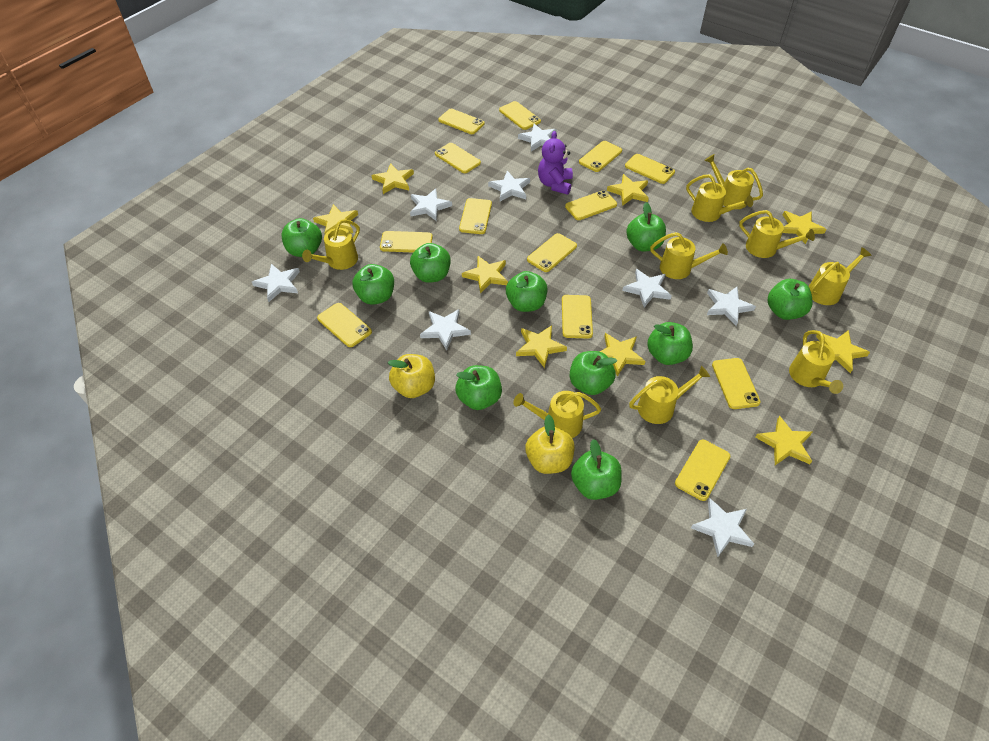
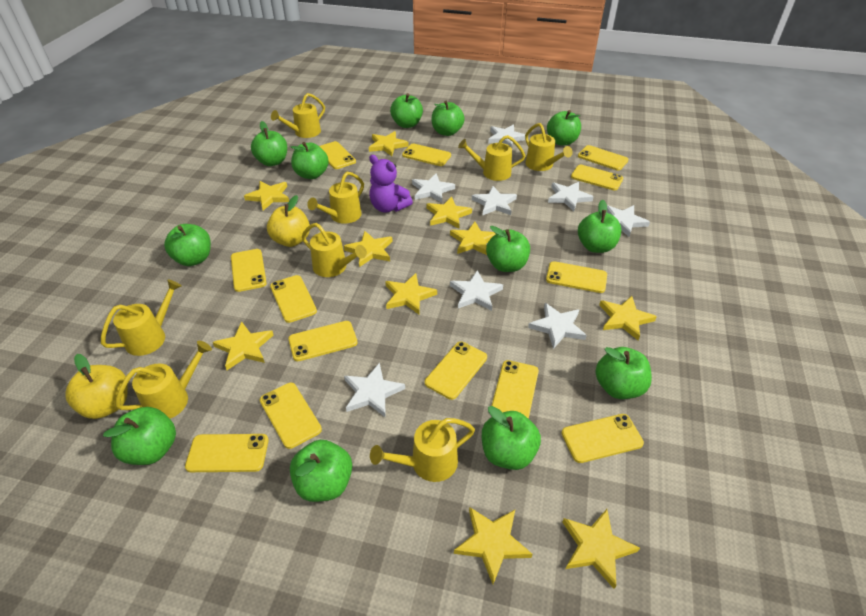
green apple: [282,218,322,257] [353,264,394,305] [410,243,451,283] [455,365,502,410] [506,271,547,312] [569,351,617,395] [571,439,622,500] [626,202,666,251] [647,322,693,365] [768,279,813,320] = 10 -> [103,407,176,465] [164,224,211,266] [251,121,287,166] [290,142,329,179] [290,440,352,502] [390,93,423,128] [432,101,465,136] [482,406,541,470] [486,226,530,272] [547,110,581,145] [578,200,621,253] [595,347,652,399] = 12
yellow star: [313,204,358,234] [372,163,414,194] [462,256,508,294] [516,325,567,368] [599,333,646,377] [607,174,649,206] [755,416,812,465] [783,211,827,244] [816,330,870,373] = 9 -> [213,322,273,370] [244,181,289,210] [344,231,393,267] [369,131,408,156] [385,273,437,314] [427,197,472,228] [450,222,496,255] [454,507,533,584] [563,509,640,589] [599,296,657,340] = 10
yellow watering can: [302,219,360,270] [514,391,601,438] [629,366,710,424] [650,232,728,279] [686,174,753,222] [704,154,763,209] [739,210,815,258] [789,330,843,394] [809,247,871,305] = 9 -> [101,279,182,356] [115,341,212,419] [271,93,325,138] [302,223,367,277] [307,172,364,224] [370,418,475,482] [458,135,525,181] [525,123,573,171] = 8

